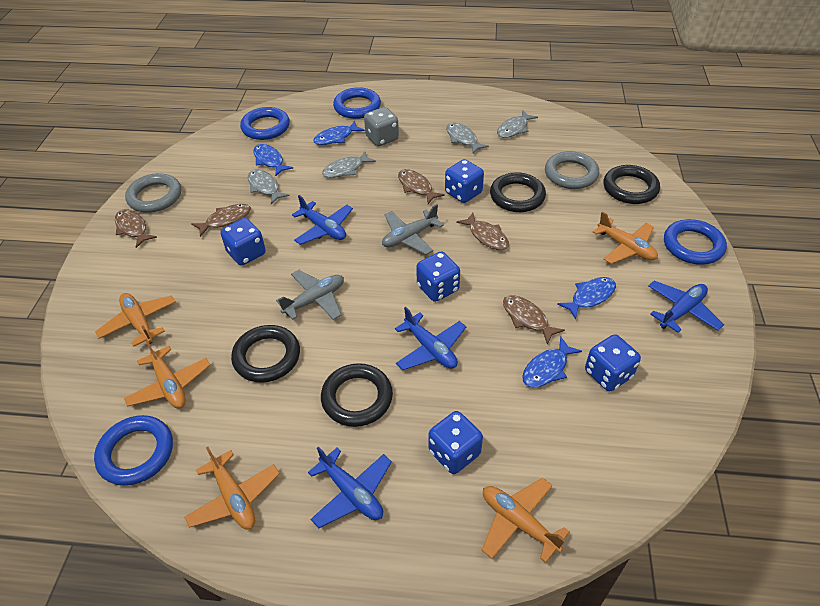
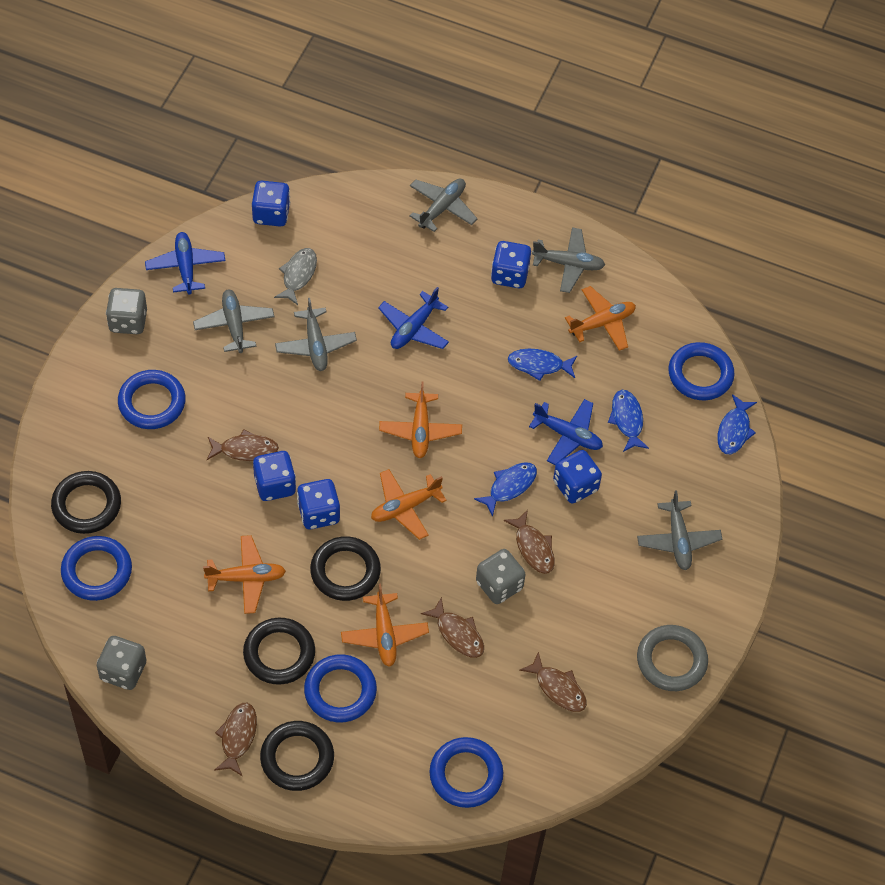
blue plane: [292,195,353,245] [308,446,392,528] [395,307,466,370] [648,281,724,333] = 4 -> [145,232,225,294] [378,287,449,349] [529,399,603,465] = 3
blue ring: [94,415,173,486] [240,107,290,140] [333,87,381,119] [664,219,727,265] = 4 -> [61,536,132,601] [118,370,185,429] [304,654,377,722] [429,737,503,808] [668,342,735,400] = 5
grey dice: [364,107,399,146] = 1 -> [97,636,146,690] [106,288,147,334] [476,549,526,604] = 3
grey fish: [248,169,290,204] [322,151,376,178] [446,123,489,154] [497,110,538,138] = 4 -> [274,248,317,305] = 1
grey plane: [276,270,344,320] [382,204,444,255] = 2 -> [193,290,275,353] [275,298,357,371] [409,179,478,232] [532,227,605,293] [637,490,722,570] = 5
grey ring: [125,173,181,213] [545,151,599,189] = 2 -> [637,625,708,691] = 1

